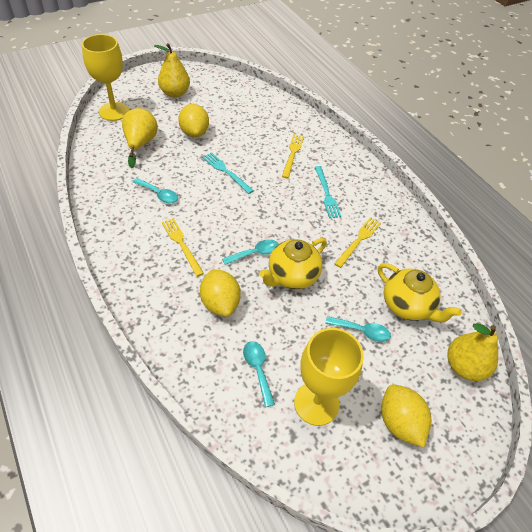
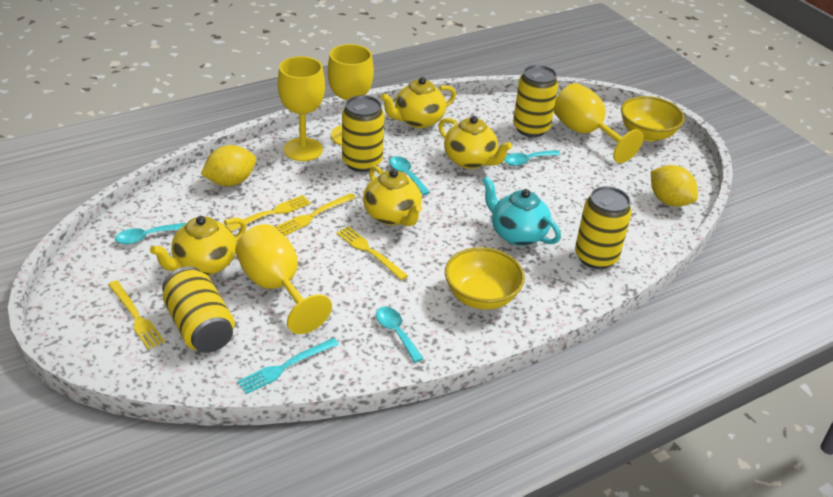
turquoise fork: [202,152,254,194] [314,166,341,218] = 2 -> [237,338,339,394] = 1
turquoise teapot: none = 0 -> [482,176,561,246] = 1
yellow bowl: none = 0 -> [445,247,525,310] [621,96,685,141] = 2
yellow can: none = 0 -> [162,266,235,353] [342,95,384,172] [513,65,558,137] [575,186,632,269] = 4
yellow fork: [162,218,204,277] [282,134,304,178] [334,217,381,268] = 3 -> [108,280,165,350] [227,195,311,231] [276,193,356,236] [336,226,408,280] = 4
yellow goblet: [82,34,129,121] [294,328,364,426] = 2 -> [235,224,332,334] [278,56,325,161] [327,44,374,146] [554,83,644,163] = 4
yellow lemon: [178,104,209,137] [200,269,241,317] [381,384,431,448] = 3 -> [201,145,256,186] [651,165,698,207] = 2
yellow pear: [122,108,158,168] [154,43,190,98] [447,323,498,381] = 3 -> none = 0
yellow teapot: [259,238,327,289] [378,263,462,322] = 2 -> [150,216,247,276] [363,166,422,226] [380,77,456,128] [438,116,512,169] = 4

